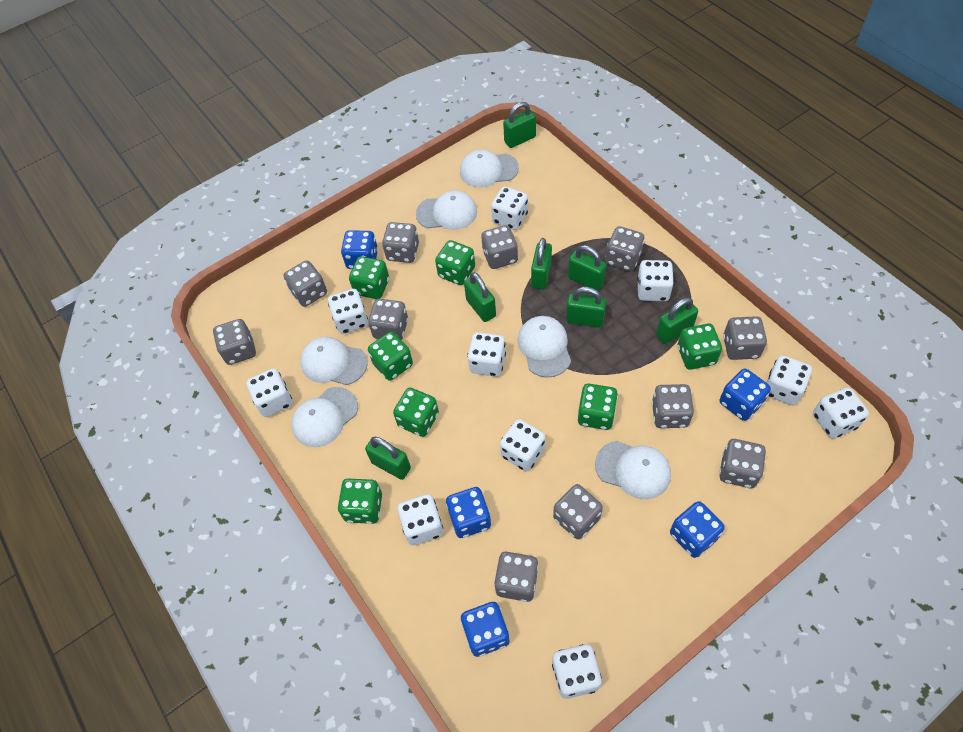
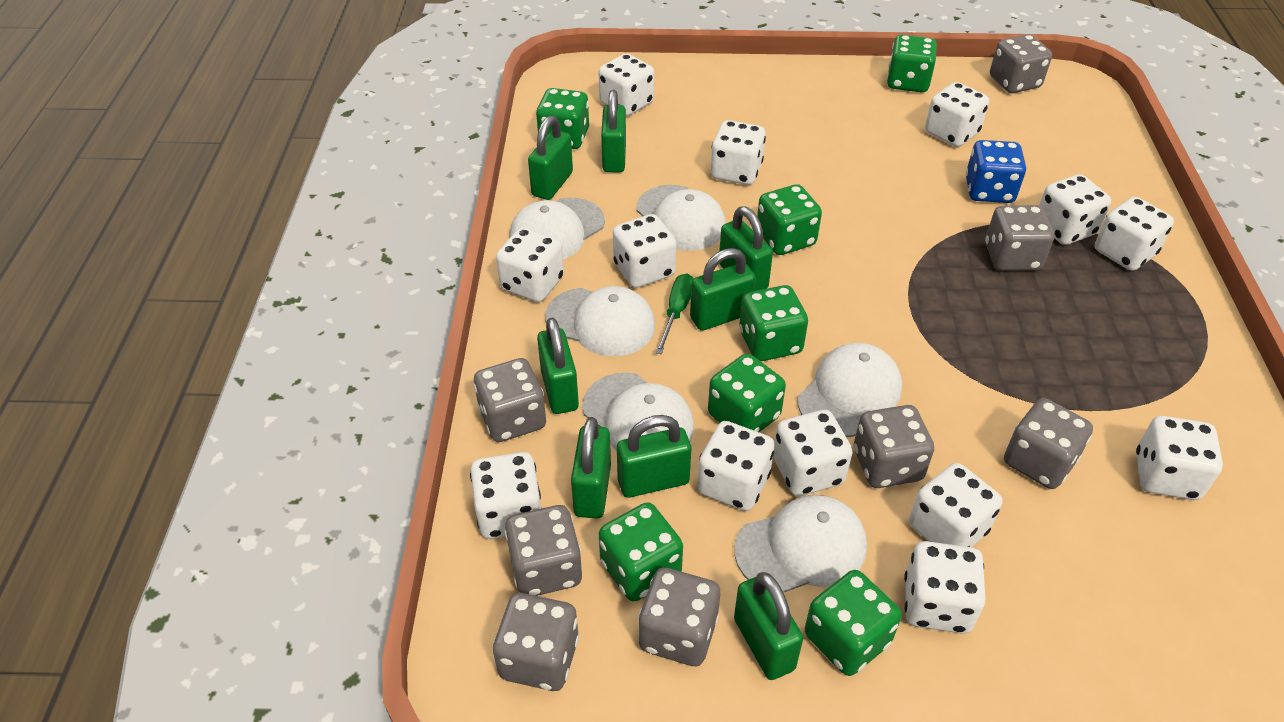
blue dice: [341,230,378,269] [446,487,491,538] [461,602,510,657] [670,501,725,558] [719,369,771,421] = 5 -> [966,140,1026,203] = 1
green padlock: [365,437,411,480] [464,272,496,322] [503,102,536,148] [531,238,552,289] [566,287,606,328] [568,245,607,291] [656,298,698,344] = 7 -> [528,116,573,200] [537,317,579,414] [571,417,611,519] [601,90,626,172] [617,415,691,498] [690,248,756,331] [719,206,773,291] [734,572,803,680] = 8
green screwdriver: none = 0 -> [655,273,694,354] = 1
grey dice: [213,319,256,365] [283,260,327,307] [368,299,408,340] [382,222,419,263] [481,225,518,269] [494,552,538,602] [553,484,603,539] [605,226,644,271] [652,384,694,428] [719,439,766,488] [723,316,767,360] = 11 -> [474,358,546,442] [493,593,579,691] [505,505,583,596] [638,567,720,666] [854,405,934,488] [985,205,1054,271] [990,34,1052,93] [1004,398,1093,489] = 8
white dice: [246,368,293,417] [328,289,368,334] [397,494,443,546] [467,332,506,377] [491,186,528,230] [500,419,545,472] [552,644,602,699] [637,260,674,301] [766,355,812,406] [813,387,869,439] = 10 -> [470,452,541,539] [496,227,564,302] [598,53,654,116] [613,214,676,288] [697,421,775,511] [711,120,766,185] [773,410,852,496] [904,541,986,634] [909,463,1002,547] [925,82,989,147] [1039,174,1111,245] [1095,197,1174,271] [1136,416,1223,500] = 13

